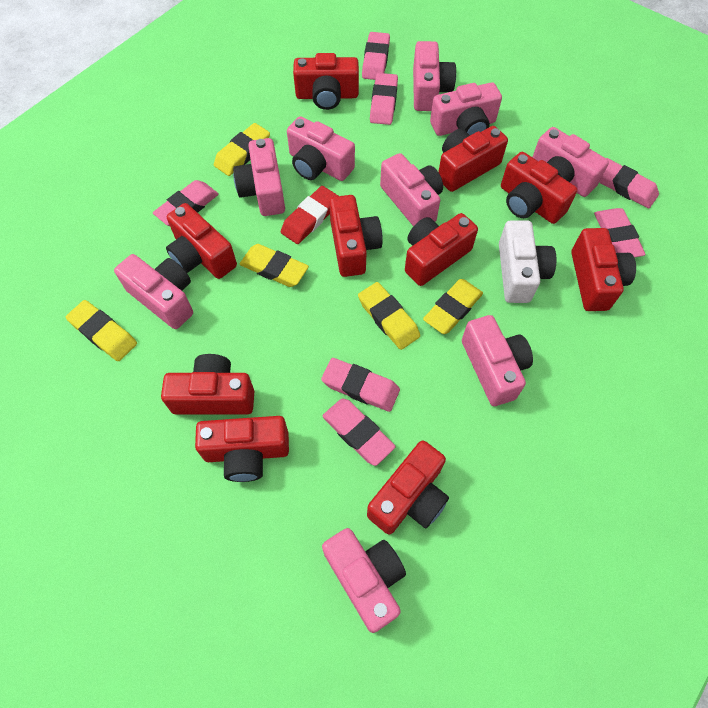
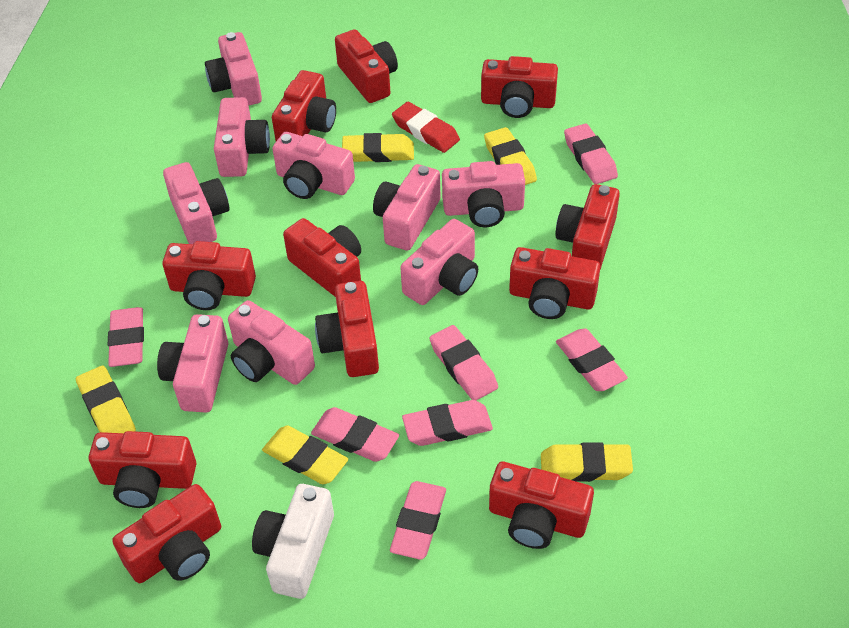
red camera: [161,354,254,415] [166,203,237,279] [195,416,289,482] [293,53,359,110] [329,195,382,277] [367,440,449,535] [405,213,478,286] [438,126,508,192] [501,152,578,224] [571,228,636,311] = 10 -> [89,431,196,508] [112,484,221,583] [162,241,256,310] [272,70,336,141] [283,218,361,297] [315,281,379,377] [335,29,398,103] [481,56,558,118] [489,462,594,549] [509,247,600,319] [555,184,620,269] = 11

